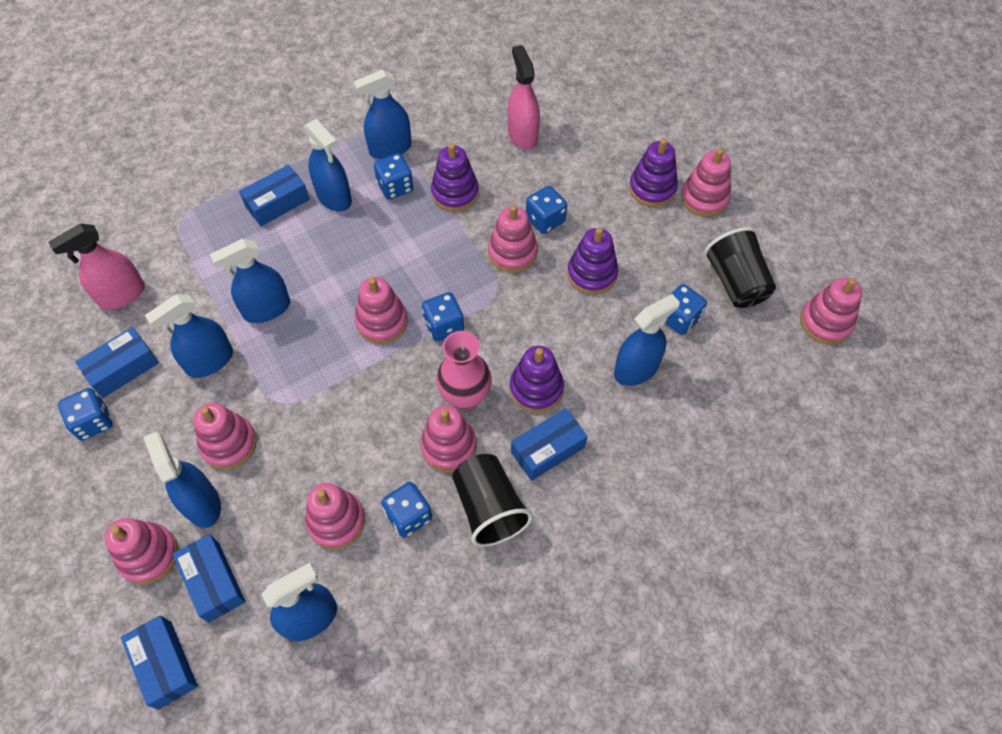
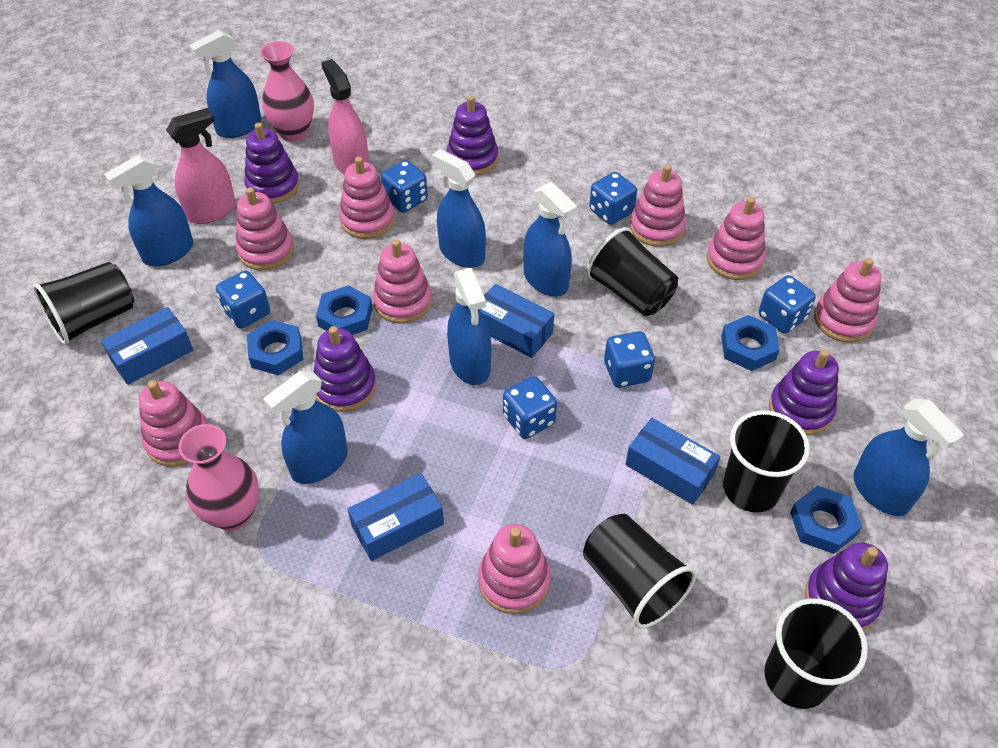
black cup: [452,454,532,547] [704,227,776,308] = 2 -> [33,262,134,345] [583,514,696,629] [586,227,678,316] [723,410,810,512] [765,598,868,709] = 5
blue box: [75,327,159,398] [121,615,198,710] [172,534,245,623] [239,165,309,226] [511,408,588,481] = 5 -> [101,307,193,385] [348,473,444,561] [479,284,554,358] [625,418,720,505] = 4
blue nut: none = 0 -> [247,320,303,375] [316,285,372,335] [721,315,780,371] [790,486,862,554] = 4
pink vase: [436,331,492,410] = 1 -> [179,424,259,531] [260,41,314,142] = 2
purple stacking toy: [431,143,479,211] [510,346,564,412] [567,227,618,295] [629,138,678,207] = 4 -> [244,123,299,204] [314,326,376,412] [447,95,498,176] [769,349,839,435] [805,543,888,630] = 5

